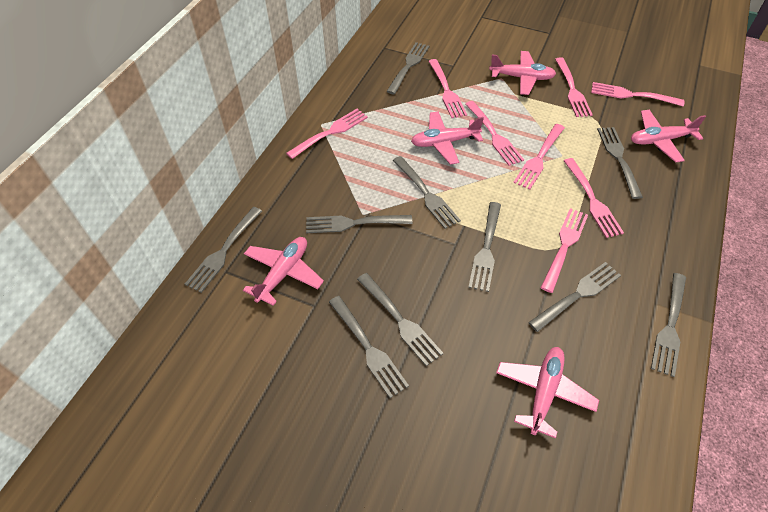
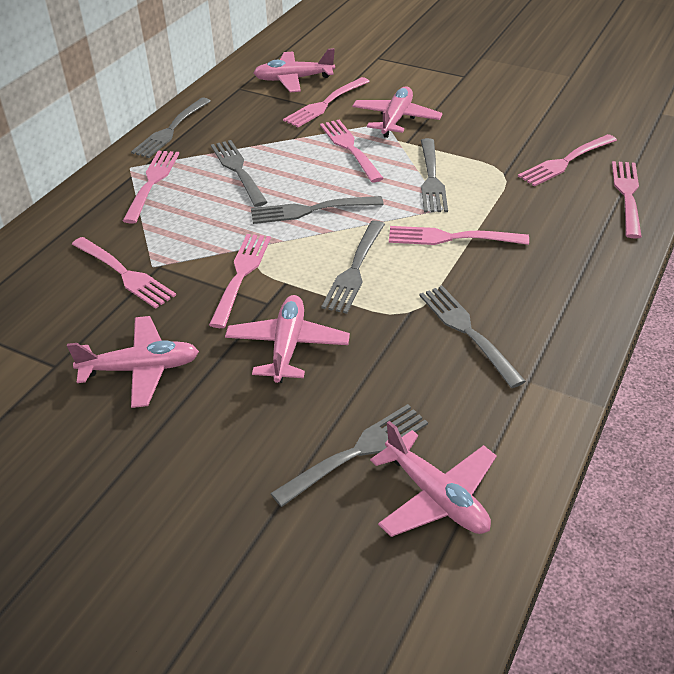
grey fork: [185,207,262,293] [306,215,412,233] [329,296,409,398] [357,273,443,366] [386,42,430,95] [393,156,461,229] [468,202,501,292] [528,262,621,332] [597,127,643,199] [651,273,686,377] = 10 -> [131,98,210,158] [211,140,268,207] [251,196,384,224] [270,404,428,507] [321,220,385,314] [419,286,526,388] [421,138,448,212] = 7

